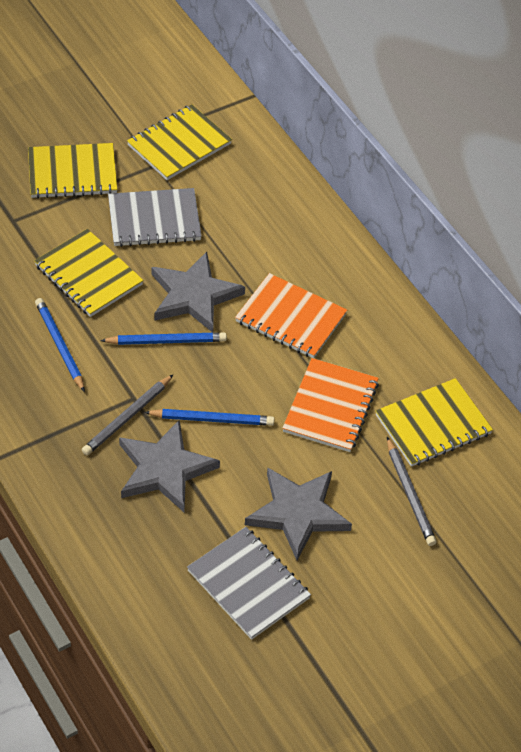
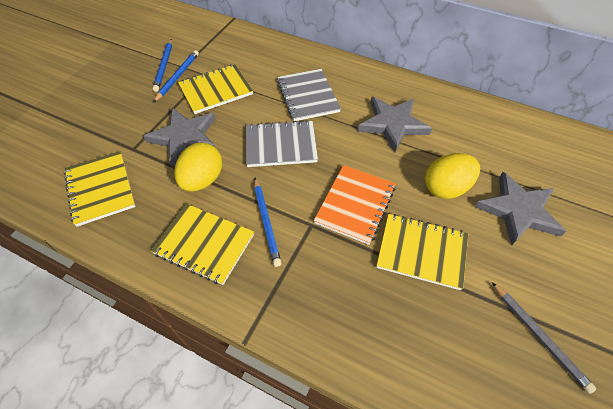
grey pencil: [82,374,174,455] [387,437,437,546] = 2 -> [492,282,596,394] = 1
orange notebook: [235,273,347,358] [282,358,379,452] = 2 -> [314,165,396,245] = 1
yellow egg: none = 0 -> [174,142,222,191] [425,153,480,199] = 2

